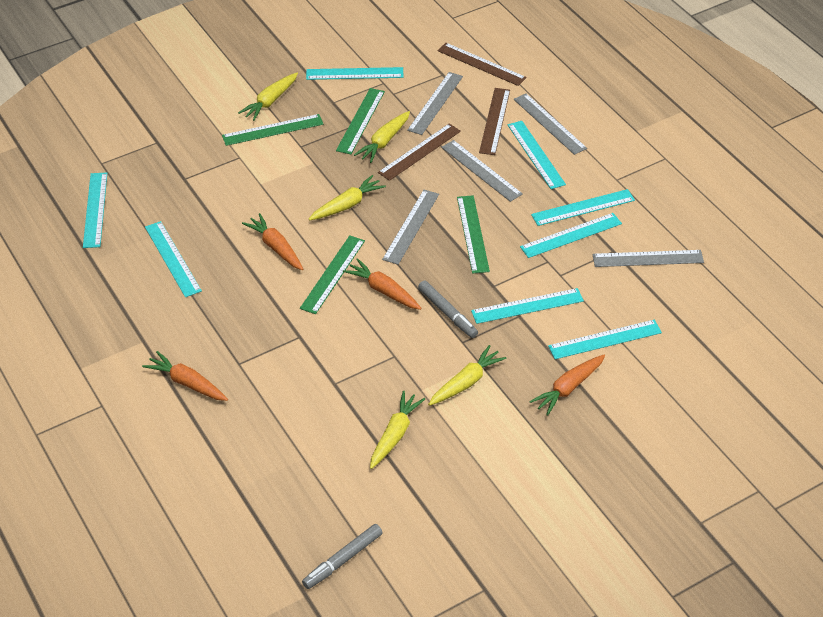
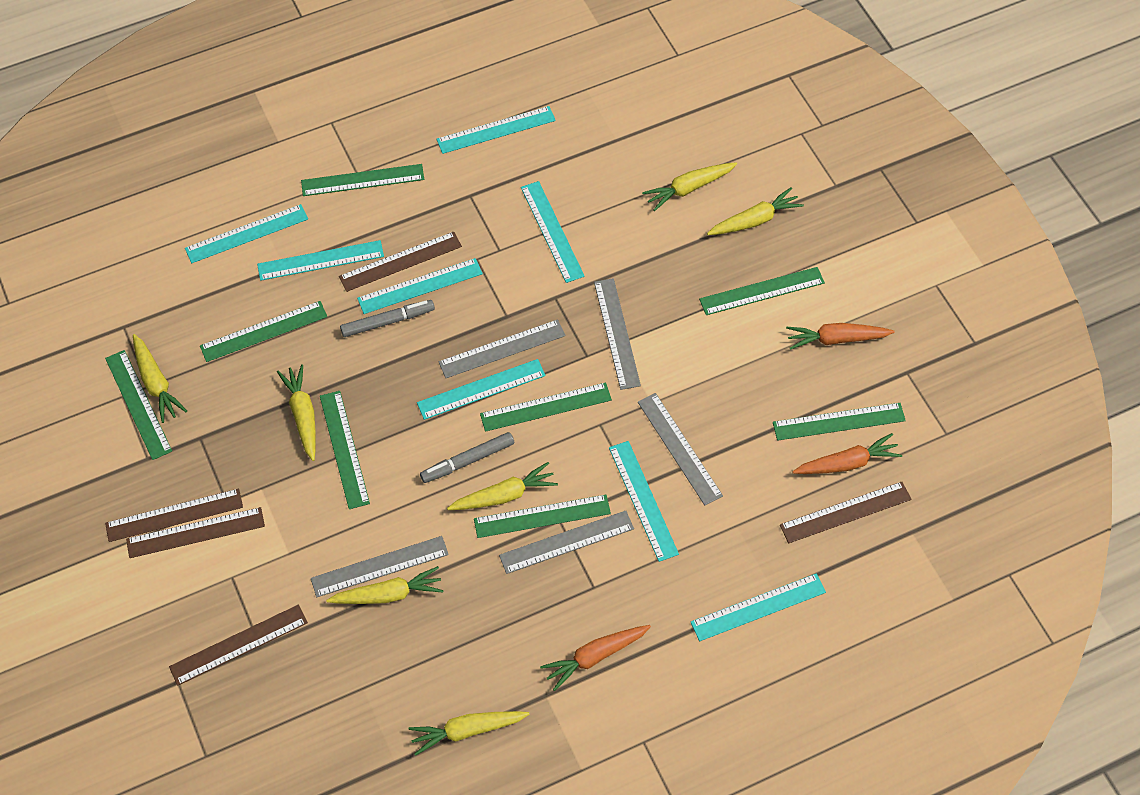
brown ruler: [378,124,461,181] [437,43,527,86] [479,88,510,155] = 3 -> [105,489,243,542] [126,507,265,558] [169,604,308,686] [339,231,462,292] [780,482,912,543] = 5
green ruler: [222,114,324,146] [300,235,365,314] [336,88,385,154] [457,195,490,274] = 4 -> [105,350,172,460] [200,301,327,362] [301,164,424,196] [320,391,370,509] [474,495,611,538] [480,382,612,432] [699,267,825,315] [773,403,906,441] = 8
orange carrot: [142,351,228,401] [242,213,303,270] [343,258,422,310] [529,355,605,416] = 4 -> [540,625,651,691] [786,323,894,350] [792,433,902,474] = 3
yellow carrot: [238,73,298,121] [308,175,386,221] [354,111,410,163] [370,391,425,469] [428,345,507,406] = 5 -> [133,334,187,423] [277,364,316,461] [326,566,444,604] [408,711,529,756] [447,462,558,510] [642,162,737,211] [707,187,804,235] = 7

